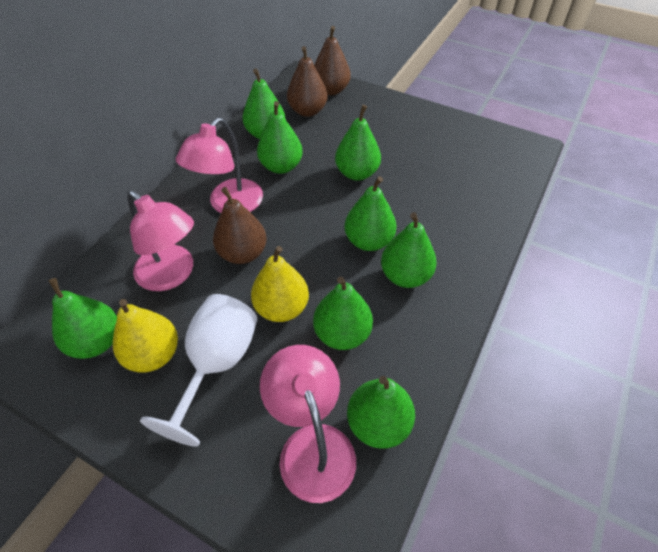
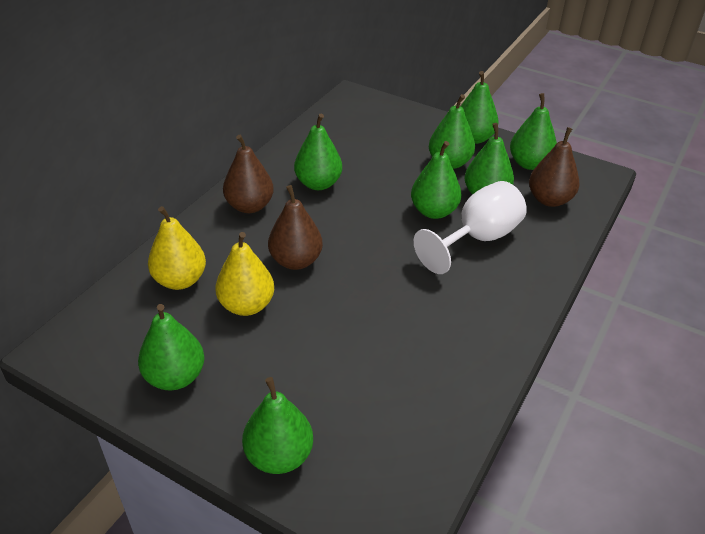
pink lamp: [127,191,194,291] [176,118,263,213] [260,345,356,503] = 3 -> none = 0

